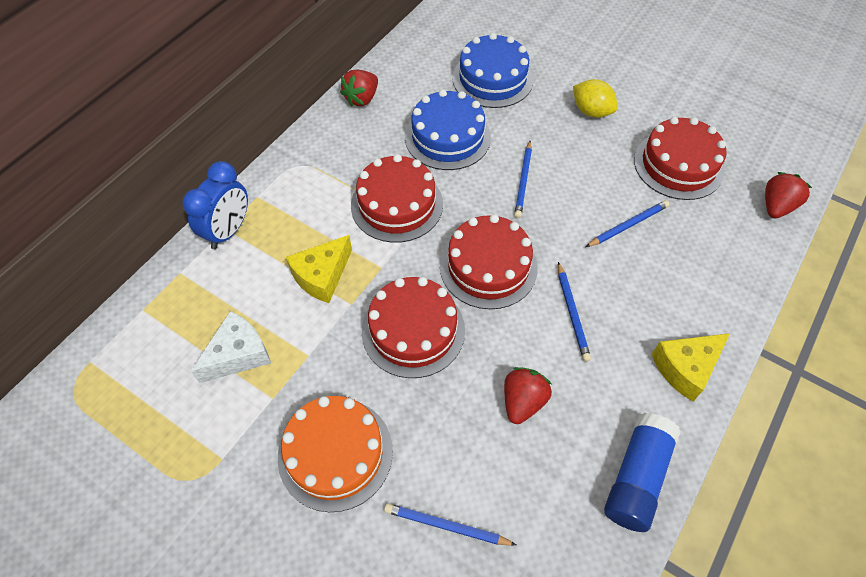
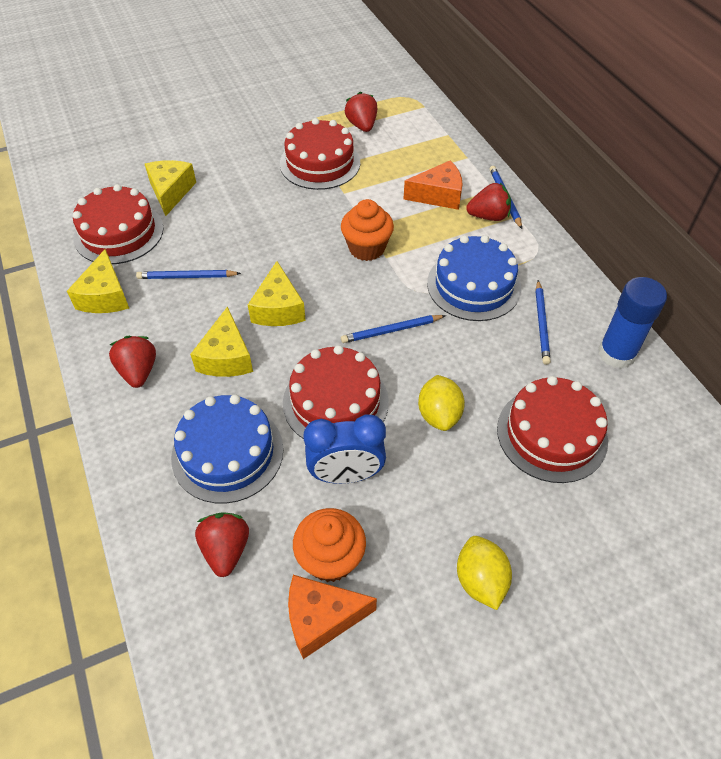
orange cake: [278,396,393,512] = 1 -> none = 0
orange cheese: none = 0 -> [288,575,377,659] [403,161,463,210] = 2
orange cupcake: none = 0 -> [293,508,366,582] [341,199,394,261] = 2
red strawberry: [340,70,378,107] [504,367,552,424] [765,172,812,218] = 3 -> [109,336,156,388] [195,512,249,577] [345,92,377,132] [466,183,511,221] = 4
white cheese: [191,311,271,383] = 1 -> none = 0
yellow cheese: [286,235,352,303] [651,333,730,401] = 2 -> [67,249,129,313] [145,160,196,216] [190,306,253,377] [248,261,306,326] = 4
yellow lemon: [573,79,618,118] = 1 -> [418,375,465,431] [457,536,512,610] = 2

